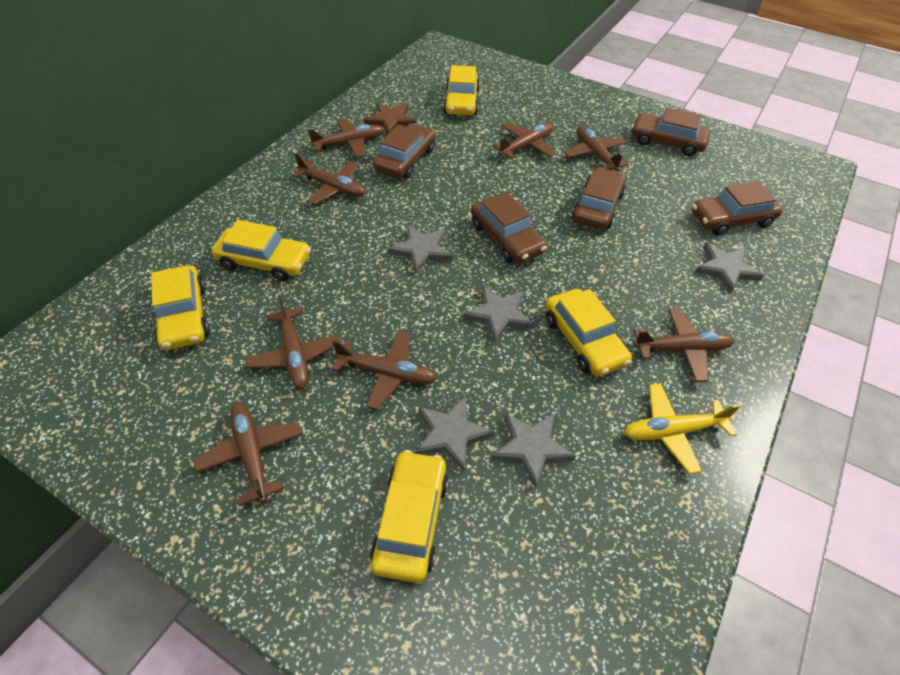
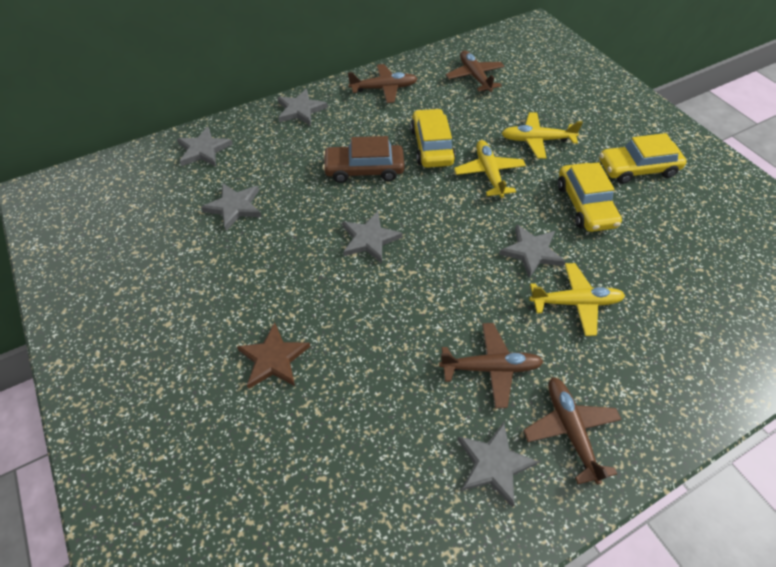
brown car: [373,123,436,178] [471,192,547,263] [572,167,626,230] [631,108,710,156] [692,181,783,235] = 5 -> [322,136,405,183] = 1
brown plane: [193,402,303,506] [245,296,341,389] [291,153,366,204] [308,118,384,158] [332,331,437,410] [492,123,556,159] [564,126,629,171] [634,308,734,382] = 8 -> [348,64,418,103] [439,323,544,408] [446,50,505,92] [523,377,622,485] = 4
grey star: [388,225,452,274] [415,396,495,472] [463,286,534,343] [491,413,576,488] [694,243,764,294] = 5 -> [177,127,233,166] [201,183,262,231] [277,89,328,126] [342,211,403,263] [457,422,539,508] [499,224,566,278] = 6
yellow car: [151,265,210,350] [211,220,311,281] [370,450,449,583] [443,65,480,115] [545,289,632,377] = 5 -> [411,108,456,168] [558,162,622,232] [599,133,687,184] = 3
yellow plane: [624,383,740,474] = 1 -> [454,140,526,198] [502,112,583,159] [529,263,625,336] = 3

